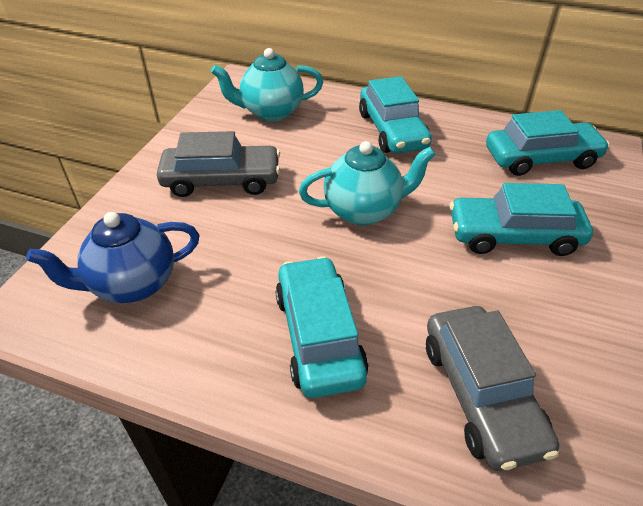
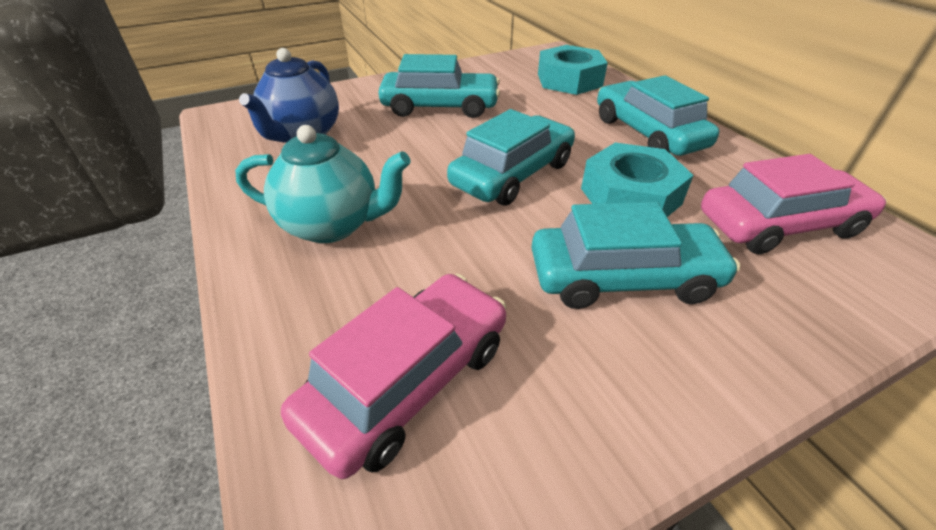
grey car: [157,131,280,197] [426,306,559,471] = 2 -> none = 0
pink car: none = 0 -> [281,274,507,479] [701,154,886,254] = 2
turquoise nut: none = 0 -> [538,45,608,95] [581,142,694,217] = 2
turquoise teapot: [211,48,323,122] [299,141,436,225] = 2 -> [235,125,411,243] = 1

